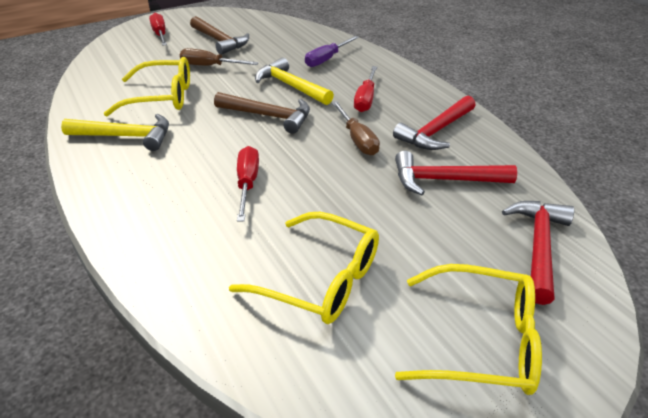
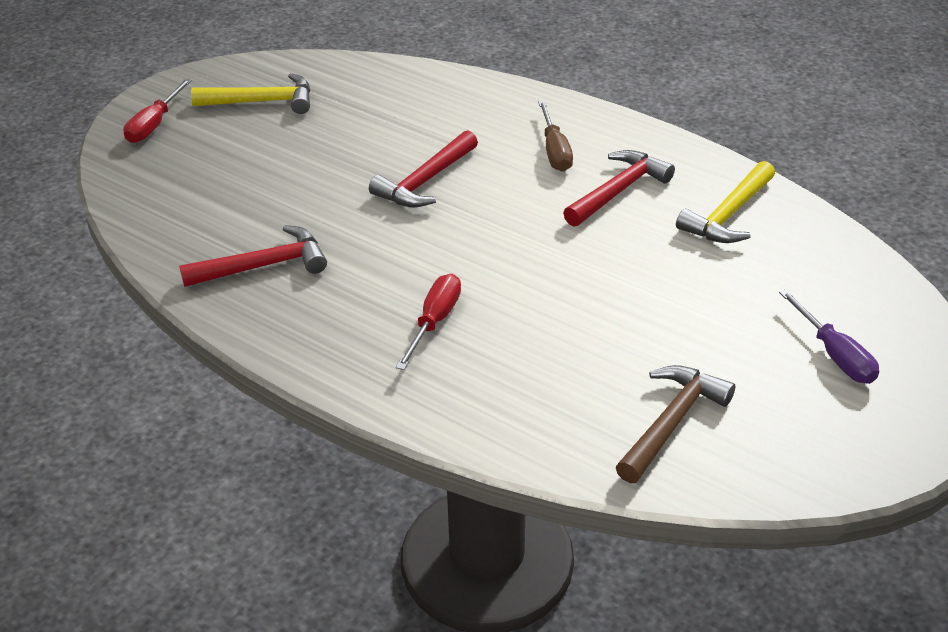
brown hammer: [190,16,249,55] [214,92,310,134] = 2 -> [616,365,735,483] = 1
brown screwdriver: [180,48,259,66] [332,101,380,156] = 2 -> [538,101,573,172] = 1
red screwdriver: [149,13,167,46] [237,146,259,221] [354,66,377,112] = 3 -> [123,78,192,143] [396,274,461,370] = 2
yellow glasses: [103,57,190,116] [229,212,379,324] [395,264,542,395] = 3 -> none = 0

